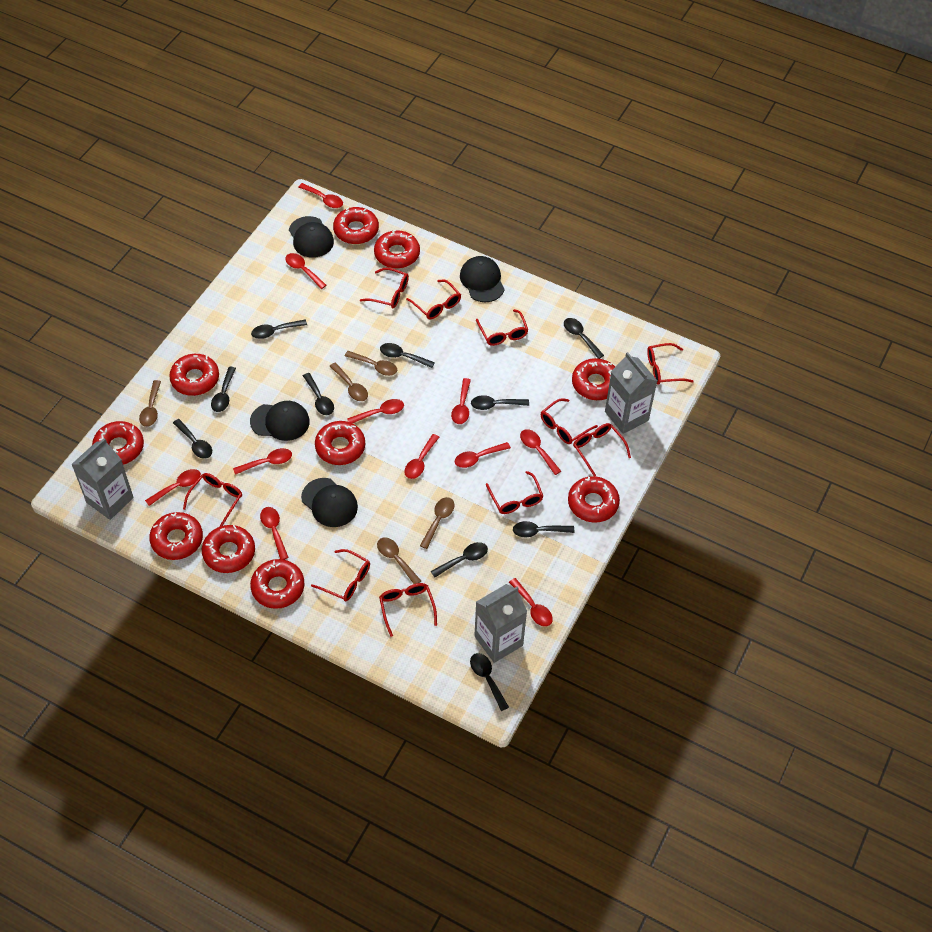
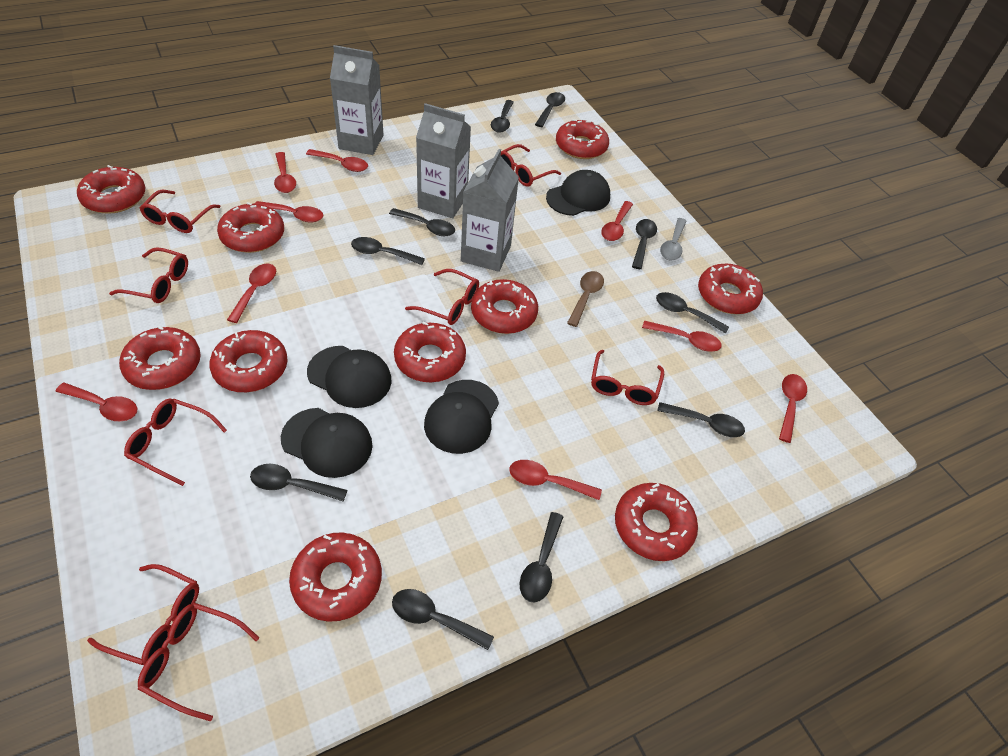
brown spoon: [139,380,161,427] [329,363,368,401] [345,351,397,376] [377,537,421,584] [420,497,455,549] = 5 -> [567,271,604,327] = 1
grey spoon: none = 0 -> [660,218,687,261] = 1
red glasses: [183,473,242,527] [311,549,370,601] [360,267,409,308] [379,583,437,637] [406,279,461,320] [476,309,528,346] [486,471,543,514] [541,398,598,444] [573,423,631,476] [647,343,694,385] = 10 -> [87,564,199,665] [109,247,188,303] [124,398,227,486] [138,603,259,721] [139,190,221,233] [405,269,479,325] [501,144,561,187] [591,350,664,405] = 8
red spoon: [145,469,201,506] [233,448,292,475] [260,507,289,560] [285,253,326,289] [299,183,343,208] [347,399,404,424] [404,434,439,479] [451,378,471,424] [454,442,511,468] [509,578,553,627] [520,429,561,475] = 11 -> [56,383,137,421] [227,263,276,323] [255,201,324,222] [274,152,296,193] [306,149,368,172] [509,460,602,500] [601,201,633,241] [642,321,722,352] [779,374,807,443] = 9

